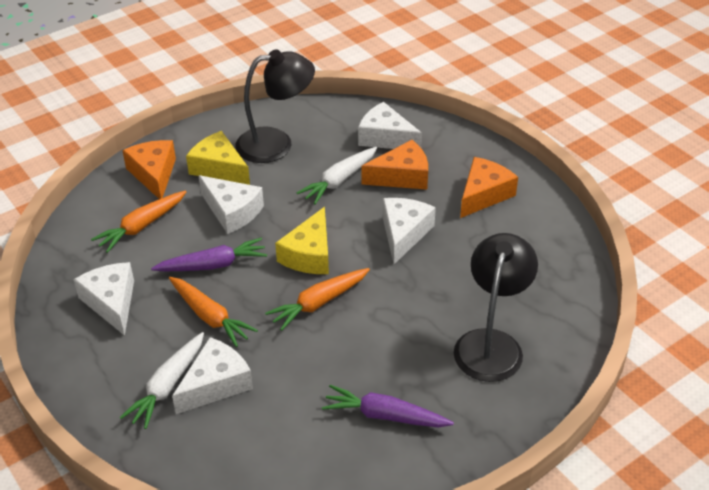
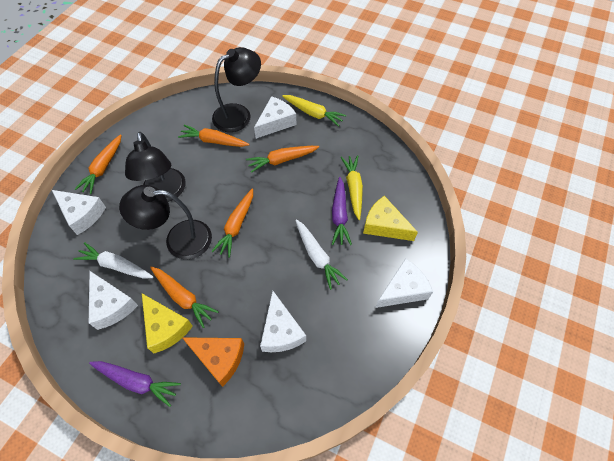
black lamp: [235,49,315,163] [454,233,538,382] = 2 -> [119,185,212,259] [125,132,186,202] [212,47,261,132] = 3
orange carrot: [91,191,186,253] [169,277,258,347] [265,268,370,331] = 3 -> [75,134,121,194] [150,267,219,328] [178,125,250,147] [211,188,253,258] [246,146,319,173] = 5
orange cheese: [122,140,176,199] [362,140,428,190] [460,157,518,218] = 3 -> [182,337,244,387] = 1
yellow carrot: none = 0 -> [282,95,346,127] [341,155,363,220] = 2

